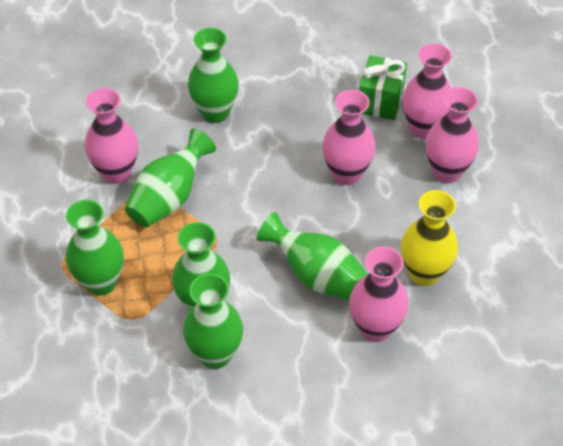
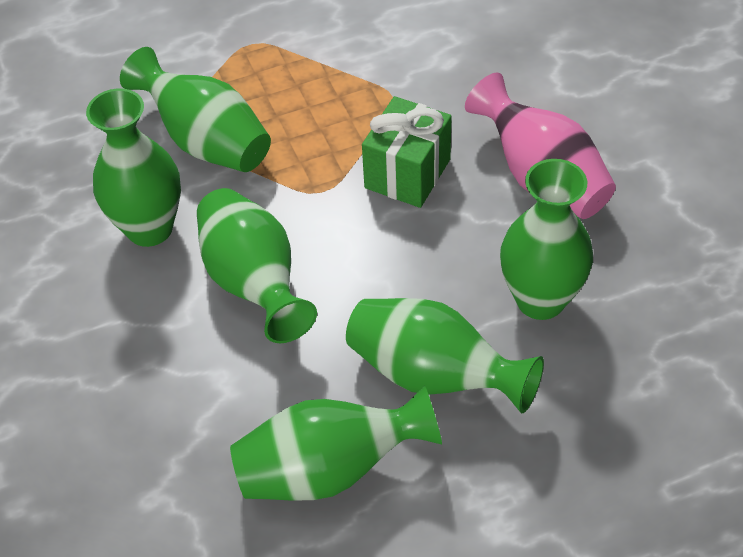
pink vase: [85,88,138,184] [322,89,376,185] [349,246,409,342] [402,43,452,139] [426,87,479,183] = 5 -> [465,73,616,219] = 1
yellow vase: [401,190,458,286] = 1 -> none = 0

